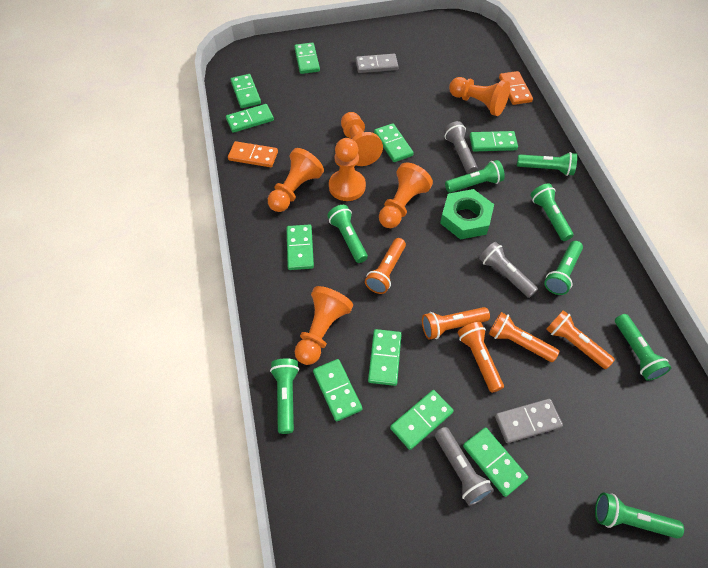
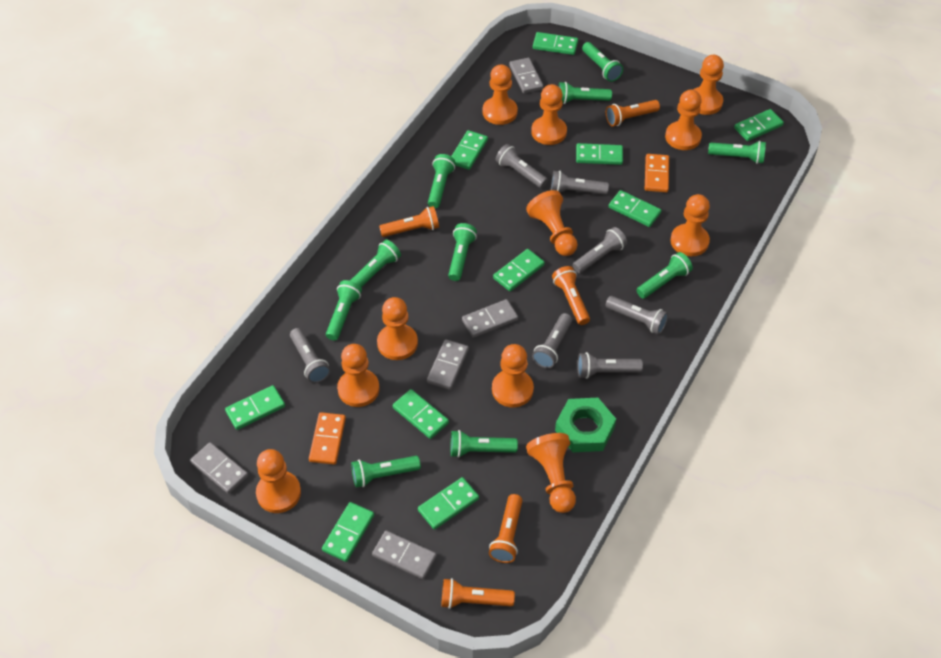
green flashlight: [270,358,299,434] [327,205,368,263] [445,160,505,193] [517,152,577,176] [531,183,574,241] [544,241,583,295] [595,493,684,539] [615,314,672,381] = 8 -> [326,280,362,341] [350,240,401,288] [351,456,421,488] [428,154,456,208] [448,223,477,281] [451,430,518,458] [558,82,612,104] [582,42,623,82] [636,252,693,299] [708,141,766,164] = 10
grey domino: [356,54,399,73] [495,399,563,443] = 2 -> [190,442,248,494] [372,530,437,579] [427,339,469,390] [462,299,518,338] [509,58,544,93] = 5
grey flashlight: [435,427,494,506] [444,121,478,174] [479,242,538,298] = 3 -> [290,328,331,383] [495,144,548,188] [532,313,572,368] [551,171,609,195] [573,227,627,273] [577,352,643,379] [606,296,668,334] = 7
orange pawn: [268,148,324,212] [295,286,353,365] [329,138,366,201] [341,112,383,166] [379,163,433,228] [449,77,510,116] = 6 -> [256,449,301,513] [337,344,380,407] [377,297,418,360] [483,64,518,125] [492,344,534,407] [526,190,578,256] [526,433,576,513] [531,84,567,145] [665,90,702,150] [671,194,710,256] [693,55,724,115] = 11

